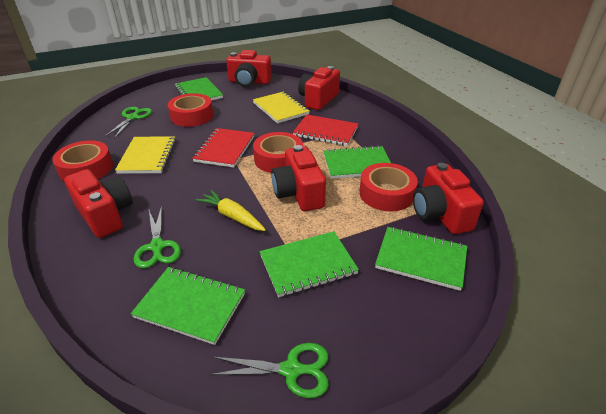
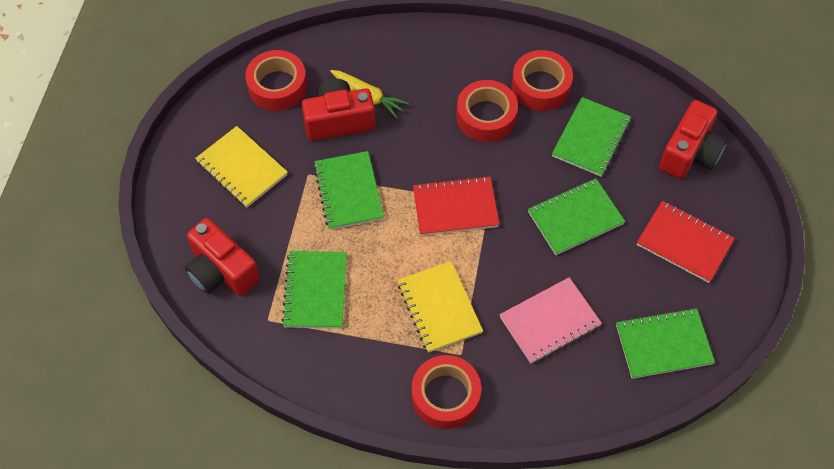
green scissors: [105,107,152,139] [134,205,181,268] [209,343,329,398] = 3 -> none = 0
pink notebook: none = 0 -> [499,277,602,364] = 1
red camera: [64,169,133,238] [226,50,272,87] [271,145,326,211] [298,66,340,110] [413,163,484,234] = 5 -> [185,218,260,296] [302,79,375,141] [659,100,727,179] = 3

